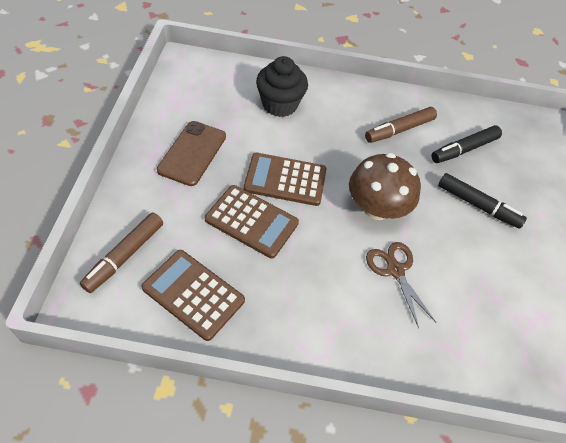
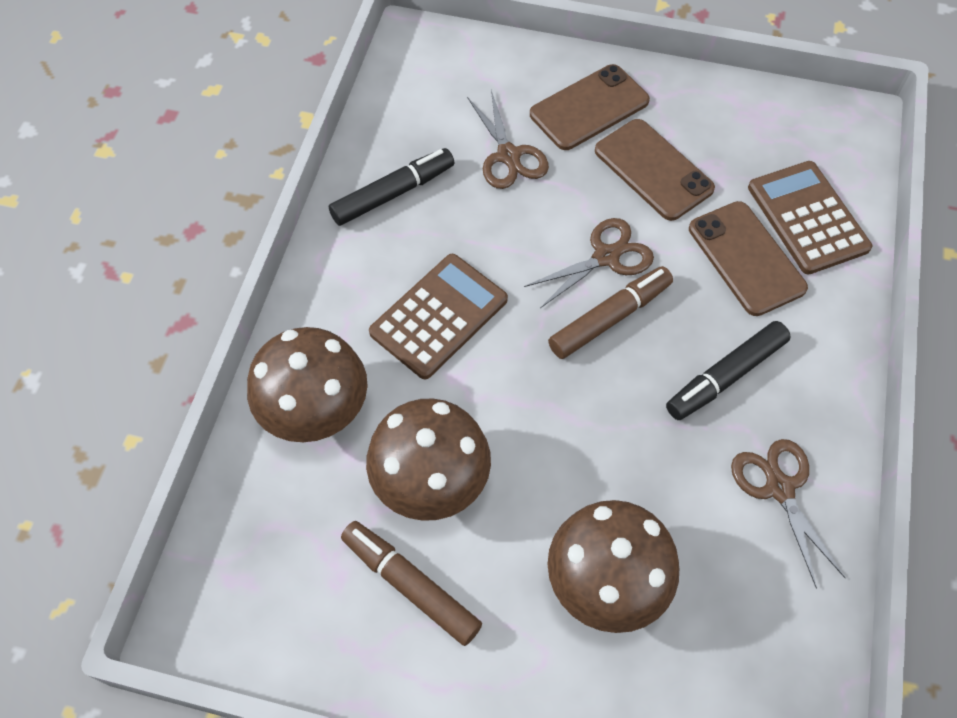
black cupcake: [256,56,308,117] = 1 -> none = 0
brown calculator: [141,250,245,341] [205,185,299,259] [244,153,327,206] = 3 -> [369,254,508,379] [748,161,872,275] = 2
brown mushroom: [349,153,421,220] = 1 -> [247,327,368,442] [366,398,491,521] [548,500,679,633] = 3
brown phone: [157,121,226,186] = 1 -> [530,64,650,150] [595,119,715,221] [689,201,808,316] = 3
brown scissors: [366,242,437,328] = 1 -> [467,90,549,189] [524,218,654,308] [731,439,845,589] = 3

